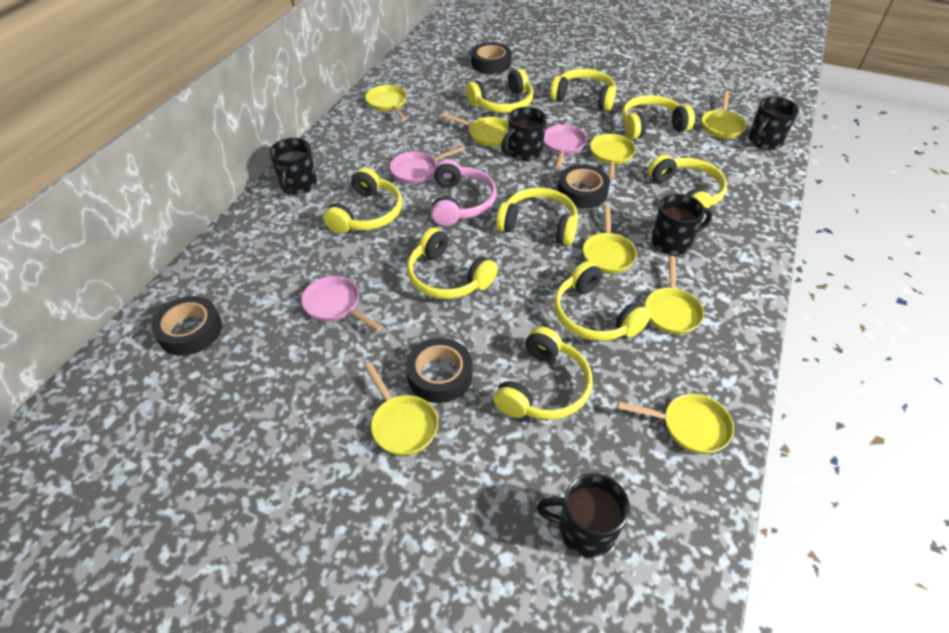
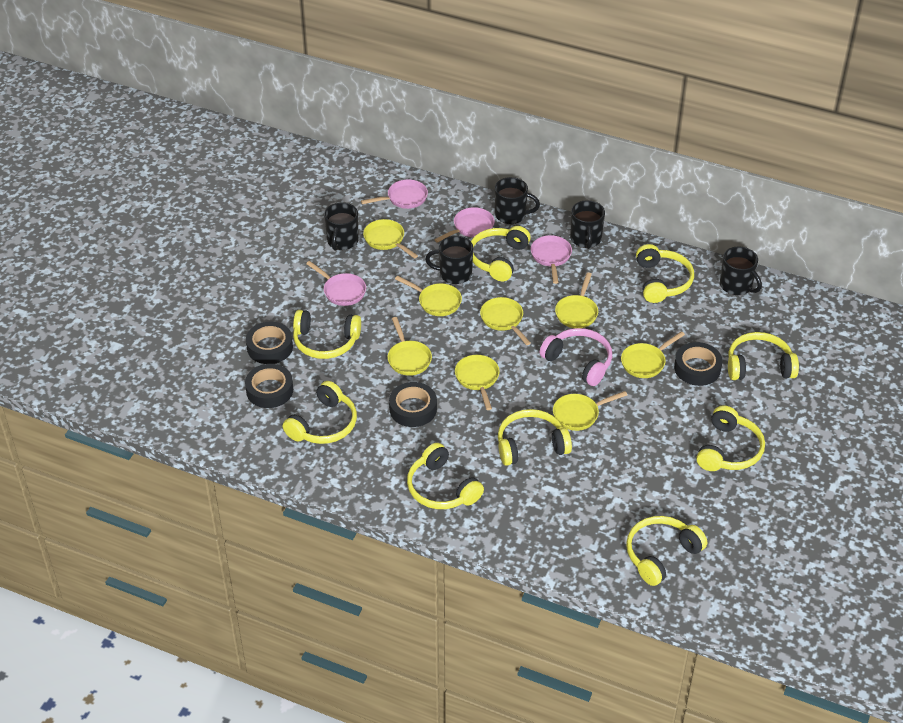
pink pan: [301,276,383,331] [390,146,465,184] [544,125,587,169] = 3 -> [306,261,366,306] [361,179,428,209] [434,207,495,243] [531,235,572,284] = 4

